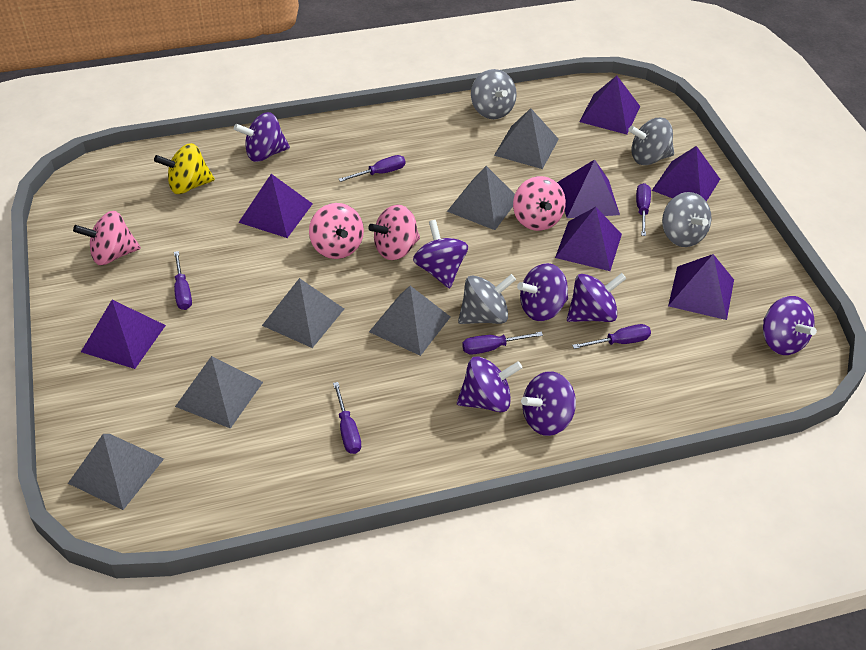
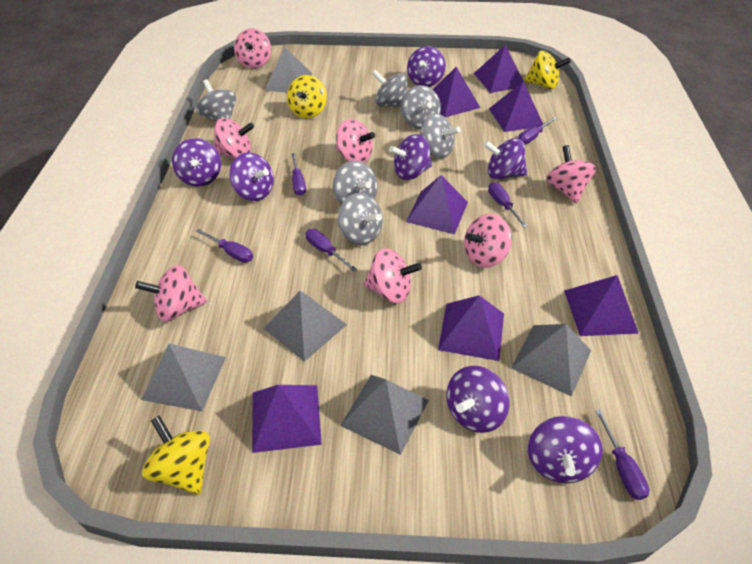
grey pyramid: [68,434,164,510] [175,356,263,429] [262,278,344,348] [369,286,450,356] [447,166,515,230] [494,108,559,169] = 6 -> [141,344,226,411] [263,291,347,362] [265,47,312,93] [340,375,429,455] [511,324,591,396] = 5
grey spinning top: [458,274,516,324] [471,69,517,119] [628,118,674,165] [662,192,712,247] = 4 -> [196,79,236,122] [333,161,378,204] [338,193,382,245] [372,70,407,108] [401,85,441,129] [420,113,460,158] = 6
pink spinning top: [73,211,141,265] [309,203,364,259] [368,205,420,260] [513,176,566,231] = 4 -> [135,265,207,322] [214,118,254,158] [234,29,271,68] [336,119,375,163] [363,248,422,303] [464,214,512,268] [546,145,596,204] = 7
yellow spinning top: [154,143,215,194] = 1 -> [142,416,210,495] [287,75,327,118] [524,51,571,89] = 3

